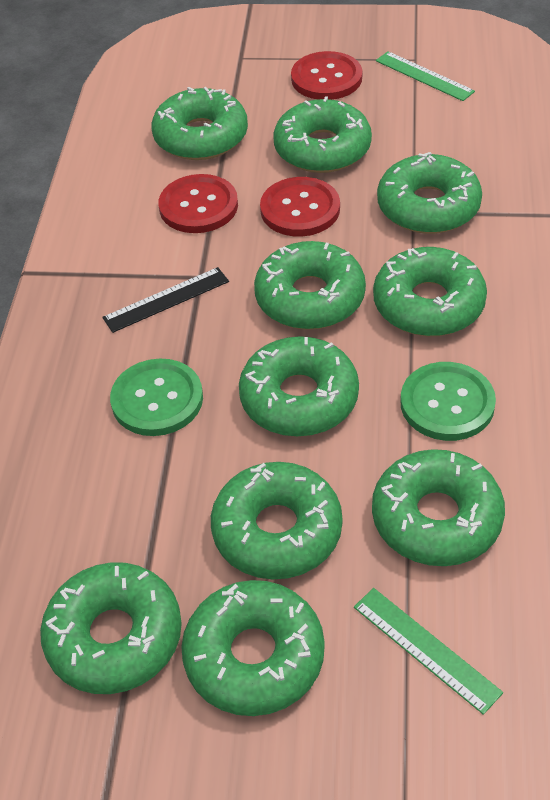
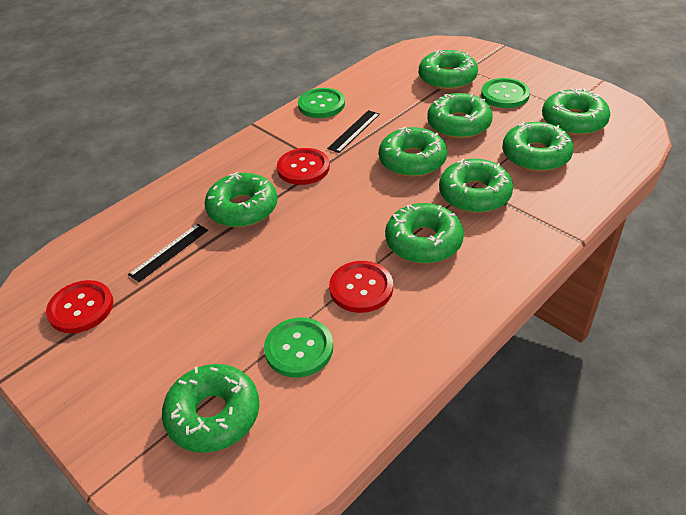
black ruler: [102,267,229,333] = 1 -> [128,224,208,282] [327,110,380,153] = 2
green button: [110,358,203,436] [400,362,496,441] = 2 -> [264,318,333,377] [298,88,345,118] [481,78,530,108] = 3
green donut: [40,562,182,694] [151,87,248,160] [181,580,325,716] [211,462,343,579] [239,336,359,437] [254,241,366,330] [273,96,372,173] [372,449,505,566] [373,247,487,336] [377,152,482,234] = 10 -> [162,364,259,453] [204,172,277,228] [379,126,447,177] [385,203,464,264] [419,49,478,90] [427,93,493,139] [439,159,513,213] [502,122,574,172] [542,88,610,136] = 9
green ruler: [354,588,503,715] [376,51,475,101] = 2 -> none = 0

